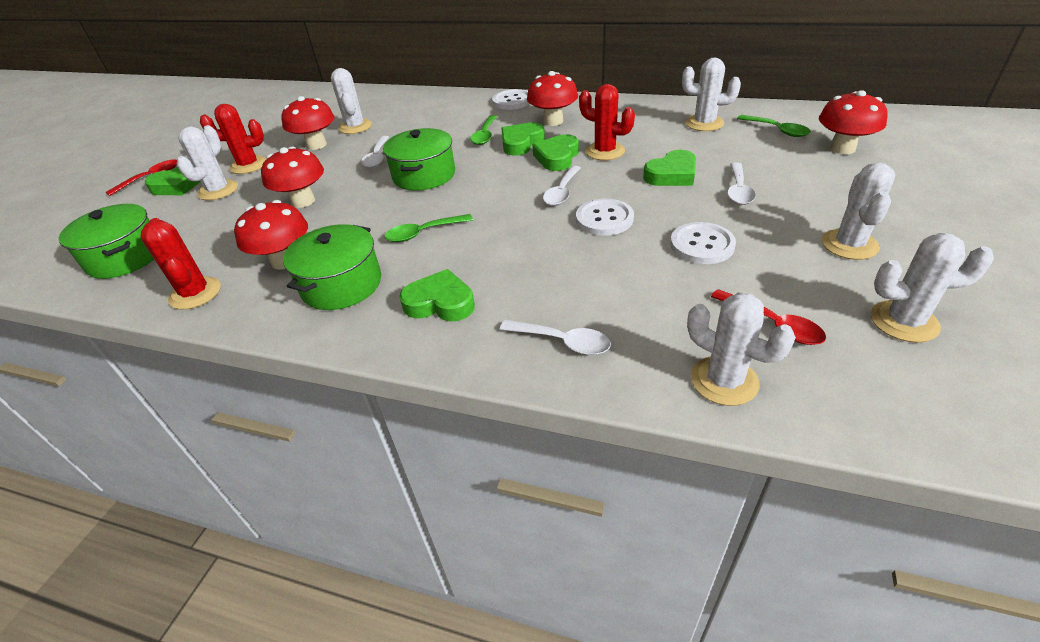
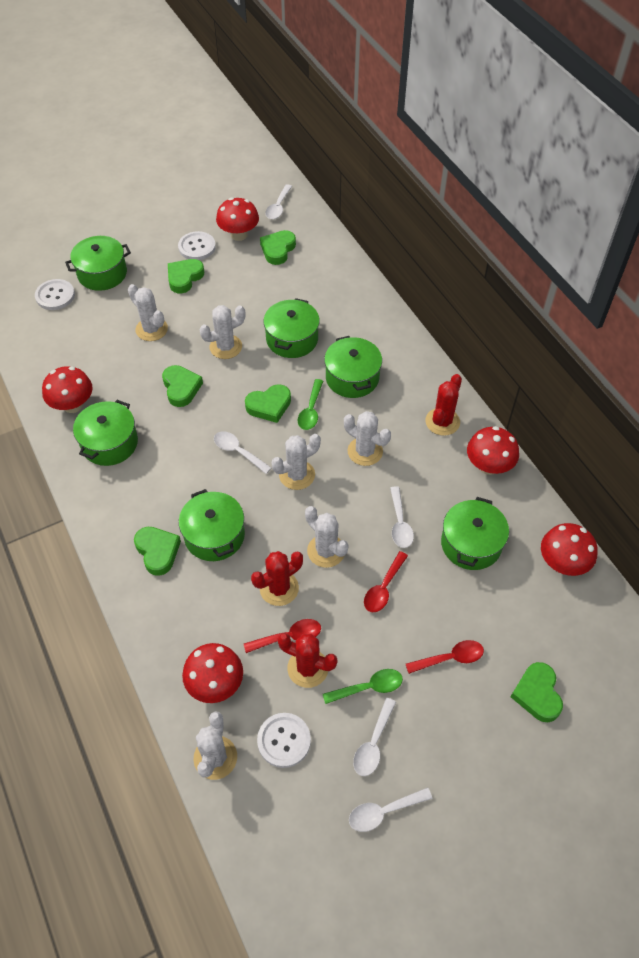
green heart: [145,166,200,195] [399,269,475,322] [501,122,545,156] [532,134,579,171] [643,150,696,186] = 5 -> [134,527,181,576] [162,365,203,407] [168,259,204,293] [245,384,291,423] [260,230,296,265] [511,662,563,722] = 6
green pot: [59,204,154,279] [283,224,381,310] [383,128,455,191] = 3 -> [65,236,131,291] [73,400,138,466] [179,489,245,561] [263,298,320,358] [324,336,382,398] [441,497,509,570] = 6
green spoon: [385,214,473,242] [470,115,497,145] [737,115,811,137] = 3 -> [297,379,323,430] [323,669,403,704] = 2
red spoon: [106,159,177,196] [711,289,826,345] = 2 -> [244,619,321,653] [364,551,408,612] [406,640,484,674] = 3
white spoon: [361,136,389,168] [500,320,611,355] [543,166,581,206] [727,162,756,205] = 4 -> [214,431,271,474] [265,184,292,219] [349,787,432,832] [353,698,396,776] [390,486,414,548] = 5

